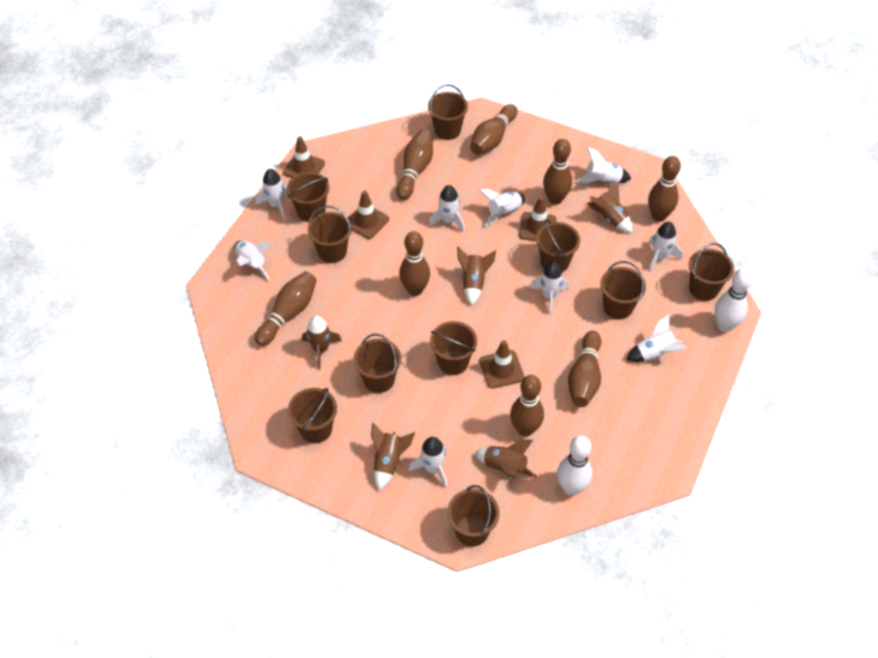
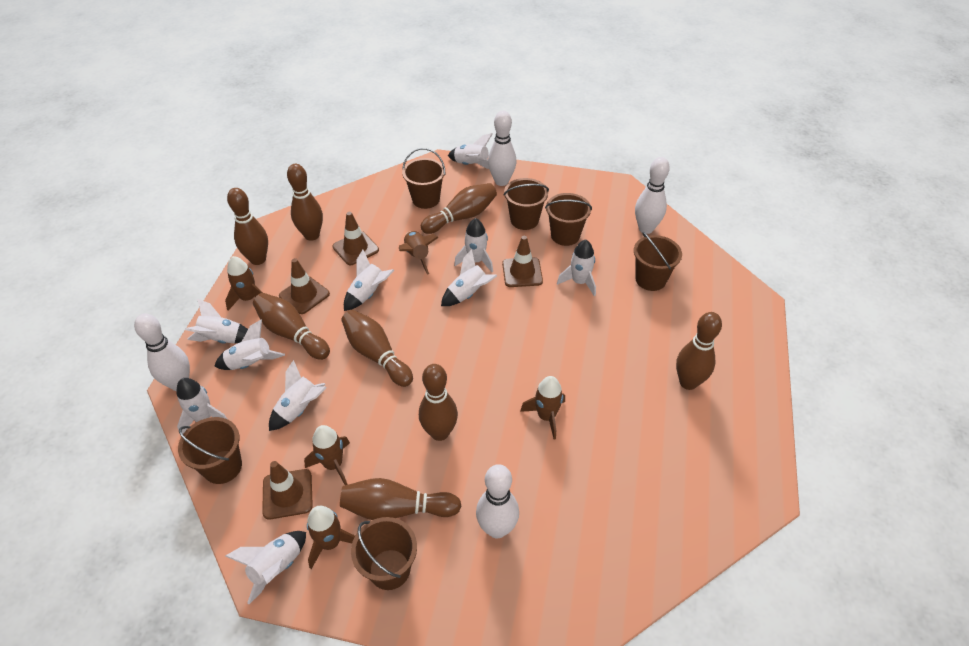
brown bucket: [287,172,329,222] [288,388,337,443] [308,206,352,263] [354,334,401,393] [428,84,468,140] [430,321,477,375] [447,485,499,547] [536,220,580,272] [600,261,646,319] [689,243,734,301] = 10 -> [178,417,242,484] [351,517,417,590] [402,148,445,209] [503,178,549,230] [545,193,592,246] [634,232,682,291] = 6
white bowling pin: [557,435,592,496] [715,268,753,332] = 2 -> [134,313,190,391] [476,464,519,539] [488,110,517,186] [635,157,670,234] = 4
white rocket: [234,241,272,280] [256,169,287,219] [408,437,447,488] [429,185,465,232] [479,189,525,227] [530,261,569,314] [576,147,631,184] [626,314,687,362] [649,222,682,271] = 9 -> [176,378,227,434] [185,299,248,344] [215,319,285,370] [225,531,306,604] [269,360,327,431] [344,250,394,311] [441,249,497,306] [448,133,492,169] [454,218,493,272] [557,239,596,296] = 10

